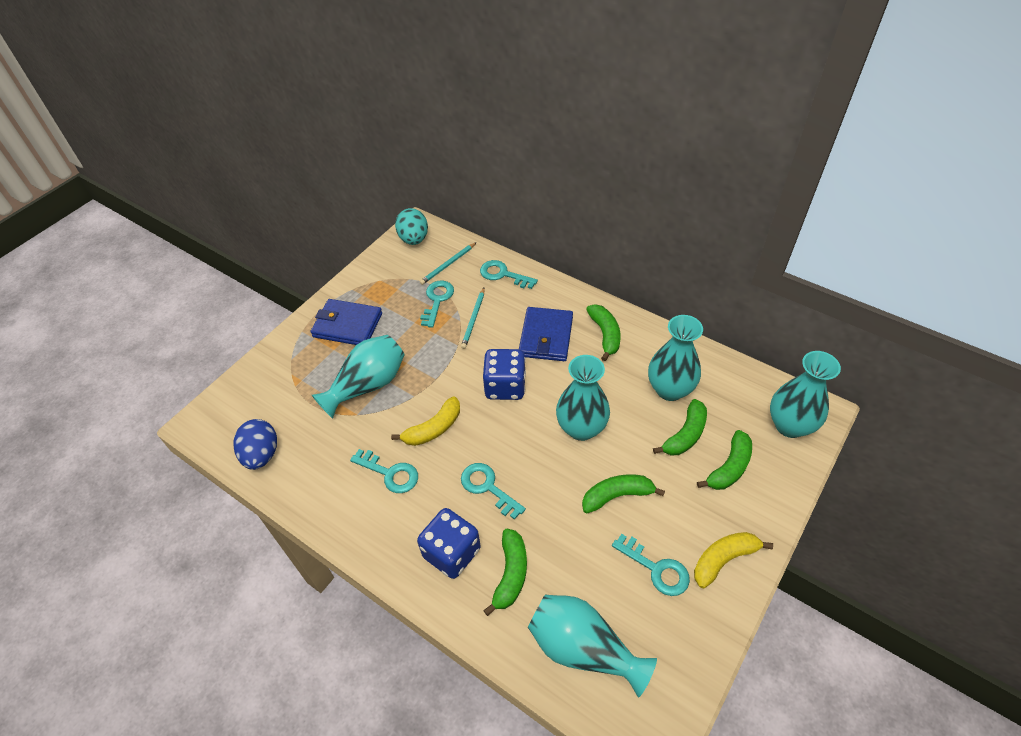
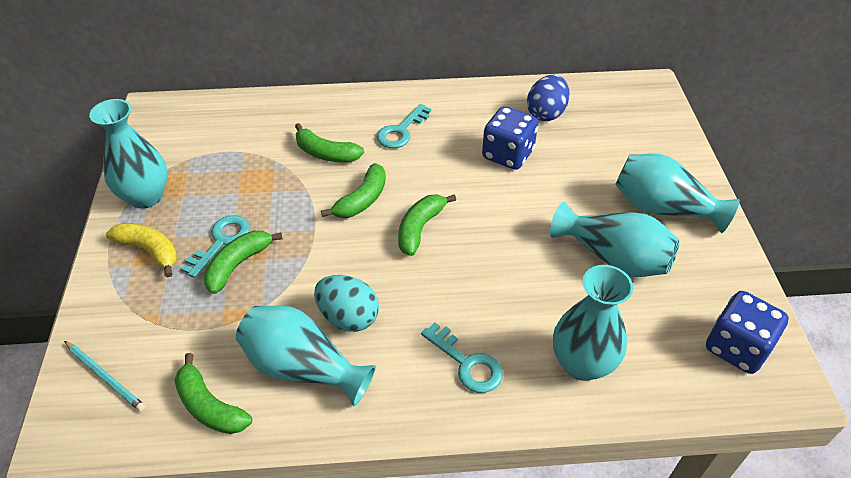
blue wallet: [310,299,382,345] [519,307,573,361] = 2 -> none = 0
turquoise key: [350,449,418,493] [420,280,454,328] [461,463,526,520] [480,260,538,289] [612,534,690,596] = 5 -> [181,215,250,278] [377,104,431,148] [421,322,503,393] = 3
turquoise pencil: [420,242,477,285] [461,288,485,349] = 2 -> [64,341,146,412] = 1
yellow banana: [391,396,460,446] [694,532,773,588] = 2 -> [106,223,177,278] = 1

